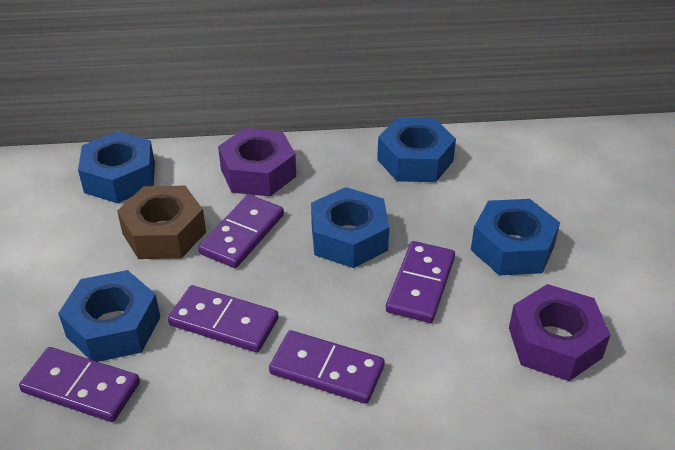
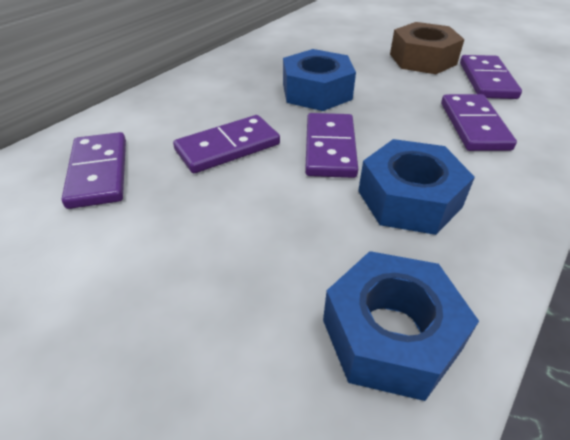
blue nut: [58,270,161,362] [78,131,155,203] [311,187,389,268] [377,118,456,182] [471,199,560,275] = 5 -> [283,49,356,111] [323,251,479,401] [358,139,475,235] = 3
purple nut: [218,128,296,196] [509,284,610,381] = 2 -> none = 0

